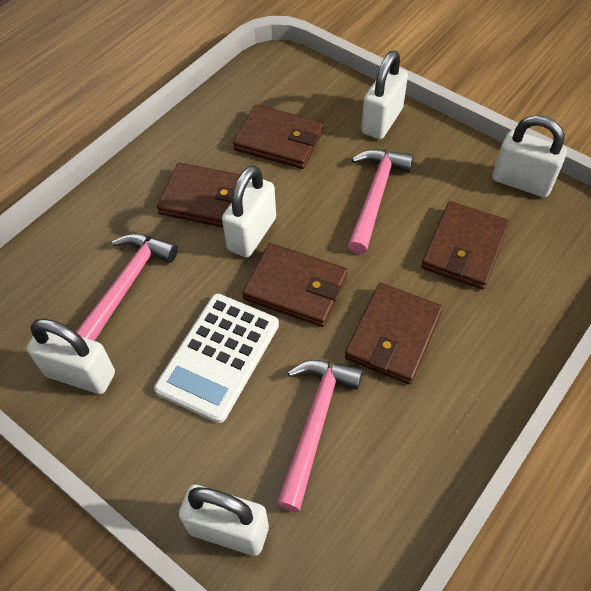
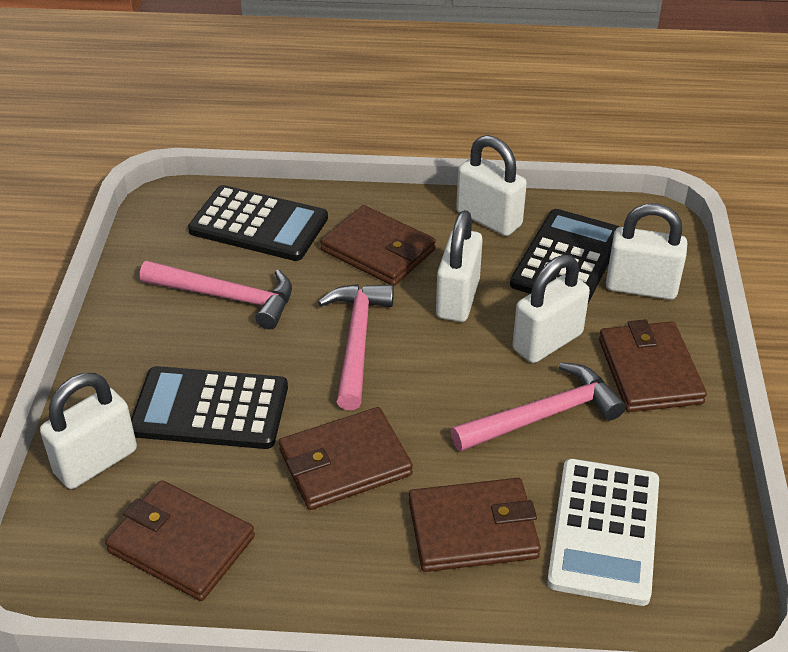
black calculator: none = 0 -> [131,366,288,449] [188,185,328,261] [510,209,620,303] = 3

